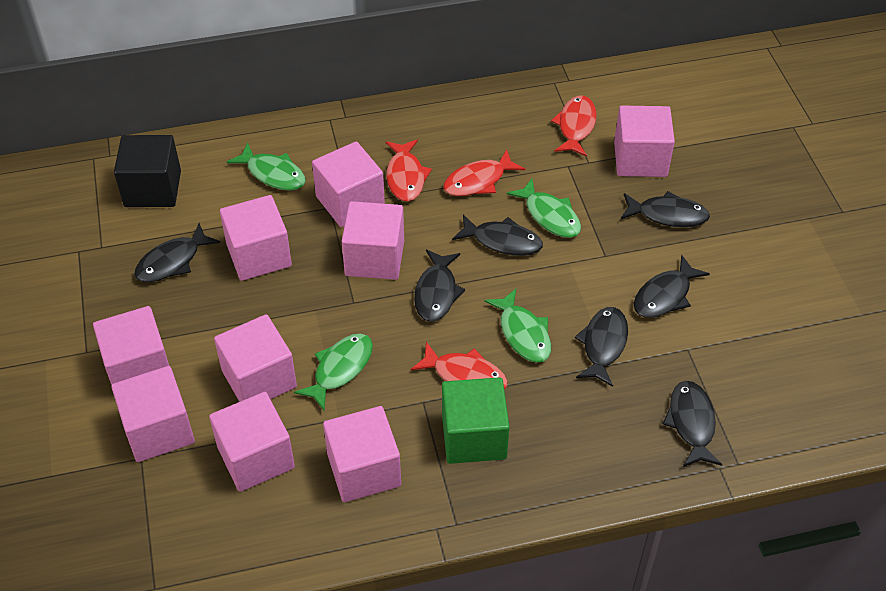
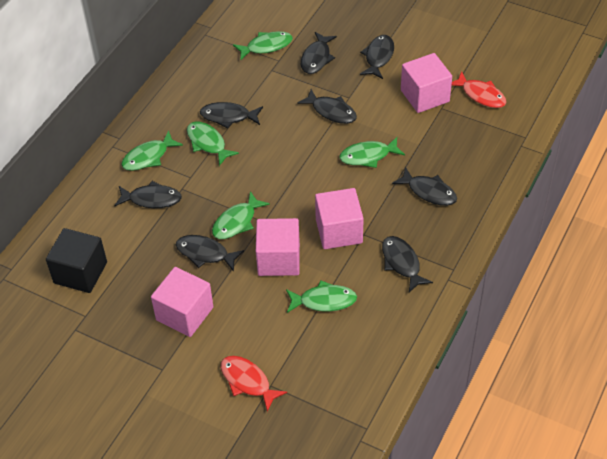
black fish: [134,223,220,282] [414,249,465,322] [452,214,543,256] [575,307,628,387] [621,191,710,227] [634,255,710,318] [663,381,723,467] = 7 -> [114,181,182,208] [176,235,244,272] [200,102,263,129] [297,89,357,124] [301,32,337,74] [360,35,394,79] [382,236,433,292] [392,167,457,206] = 8
green cube: [442,377,509,464] = 1 -> none = 0
green fish: [227,142,306,191] [294,334,373,410] [484,289,551,363] [507,179,581,238] = 4 -> [121,131,183,171] [187,122,239,166] [212,191,270,239] [233,31,293,60] [286,281,357,313] [339,137,405,168] = 6
pink cube: [93,306,169,385] [111,366,195,462] [209,392,295,492] [214,314,297,402] [220,195,292,281] [312,142,385,227] [323,406,401,502] [342,201,404,280] [614,106,675,177] = 9 -> [151,267,213,337] [256,218,300,276] [315,188,364,249] [401,53,452,113] = 4
red fish: [386,139,432,202] [411,342,508,389] [443,149,525,196] [551,95,597,157] = 4 -> [221,356,287,412] [452,71,506,108] = 2

